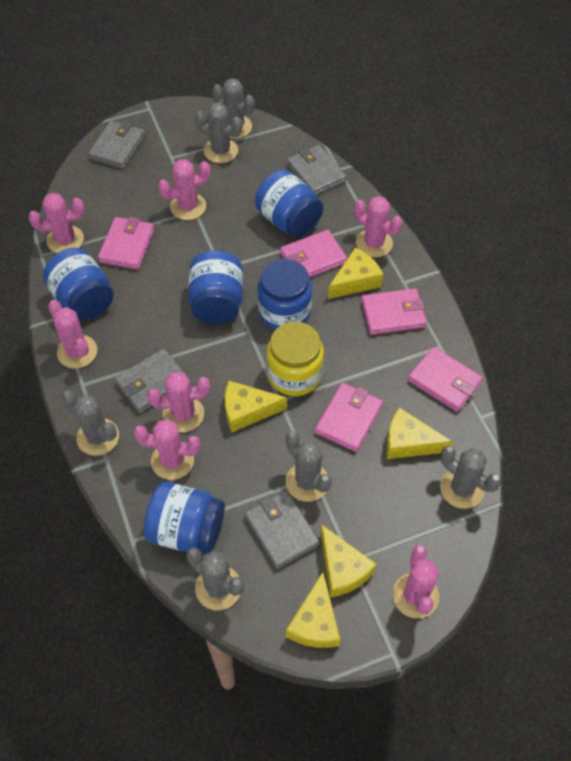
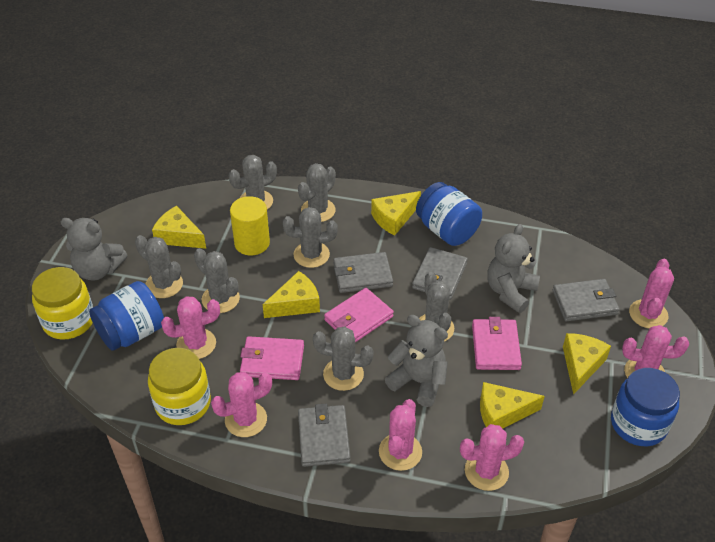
blue jar: [43,248,114,321] [144,482,225,554] [188,250,243,324] [255,170,323,238] [257,259,312,330] = 5 -> [89,281,164,351] [416,182,482,246] [611,368,680,446] = 3
grey cactus: [62,390,119,456] [186,547,244,610] [195,103,242,163] [212,78,254,139] [286,431,332,502] [440,446,501,509] = 6 -> [135,235,183,298] [194,248,240,313] [229,155,277,210] [283,207,338,268] [298,163,336,222] [313,327,374,391] [419,272,454,342] = 7
grey teddy bear: none = 0 -> [61,218,127,280] [385,315,448,407] [487,224,540,313] = 3
pink cactus: [28,193,85,253] [48,300,97,368] [133,419,201,480] [147,371,210,432] [158,159,211,220] [354,196,402,257] [392,545,439,619] = 7 -> [161,296,220,359] [211,372,272,437] [379,399,422,471] [460,424,524,491] [622,325,689,378] [629,259,674,329] = 6
pink wallet: [98,217,154,270] [280,230,347,278] [315,383,383,452] [361,288,427,335] [408,347,483,412] = 5 -> [240,336,304,380] [324,288,394,342] [472,317,522,370] = 3
yellow cylinder: none = 0 -> [230,196,270,255] = 1
yellow jar: [267,322,324,396] = 1 -> [32,267,93,340] [148,348,211,425] = 2

